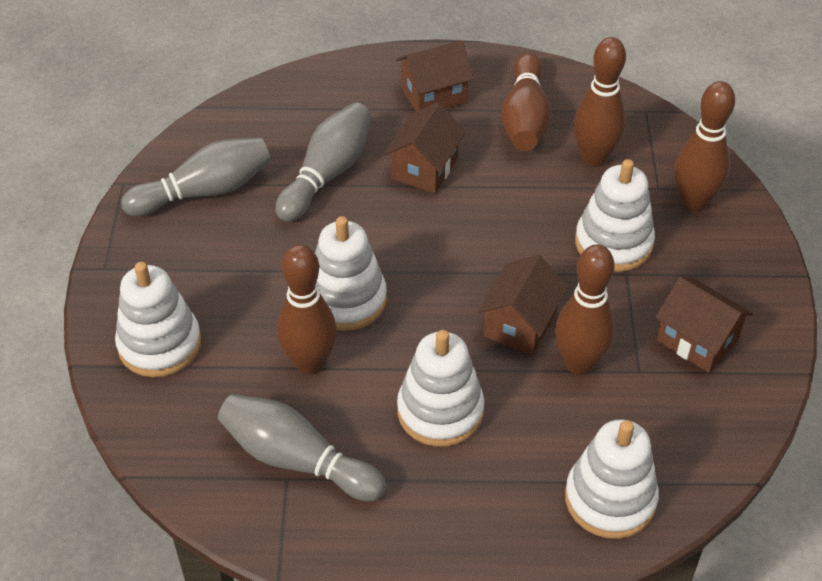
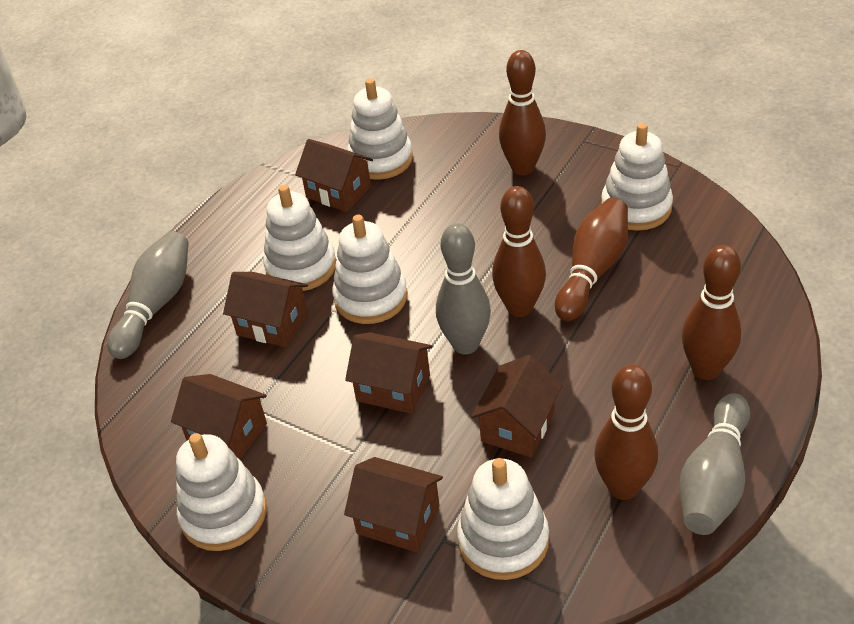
brown house: [384,102,466,193] [396,40,474,112] [477,255,568,355] [655,277,753,373] = 4 -> [171,374,267,460] [223,272,308,348] [295,139,373,212] [344,457,443,553] [345,332,433,414] [471,355,563,458] = 6
white stacking toy: [115,262,201,377] [315,216,387,331] [397,330,484,447] [565,419,659,539] [575,159,655,272] = 5 -> [176,433,267,551] [263,185,336,291] [332,215,407,324] [347,78,413,180] [457,458,549,580] [601,123,673,231] = 6

